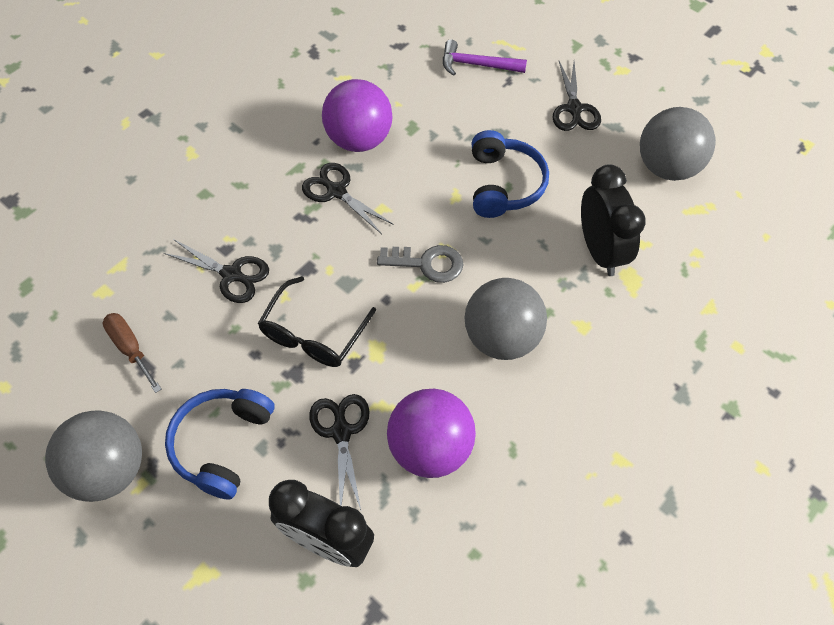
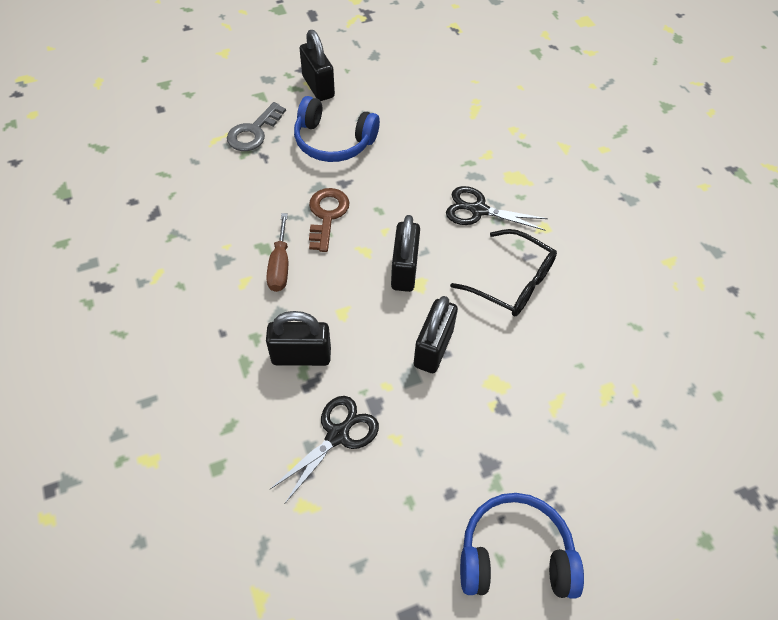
black clock: [269,480,374,567] [581,164,645,276] = 2 -> none = 0
black padlock: none = 0 -> [266,311,331,366] [300,30,335,101] [391,215,420,292] [414,296,458,373] = 4
black scissors: [164,239,269,303] [302,163,394,234] [309,394,369,510] [553,61,601,131] = 4 -> [270,396,379,503] [446,186,548,230] = 2
brown key: none = 0 -> [309,188,350,252] = 1
grey ball: [45,410,142,502] [465,278,547,360] [640,107,716,181] = 3 -> none = 0
purple ball: [322,79,393,152] [387,389,476,478] = 2 -> none = 0
purple hammer: [443,39,527,76] = 1 -> none = 0

